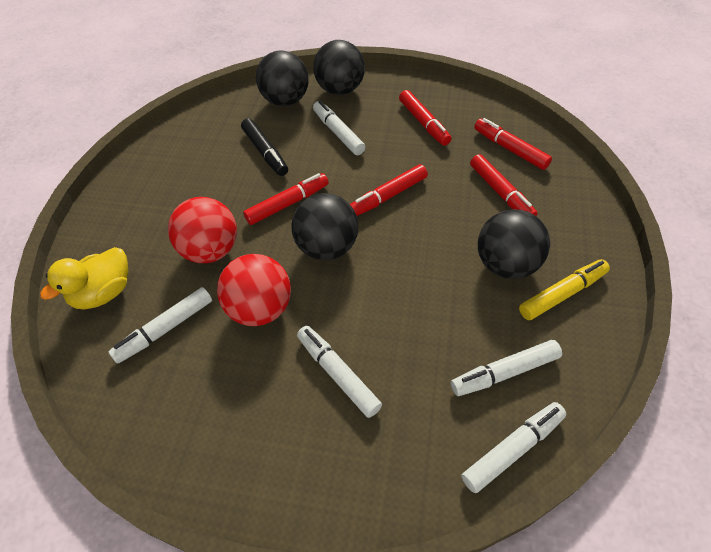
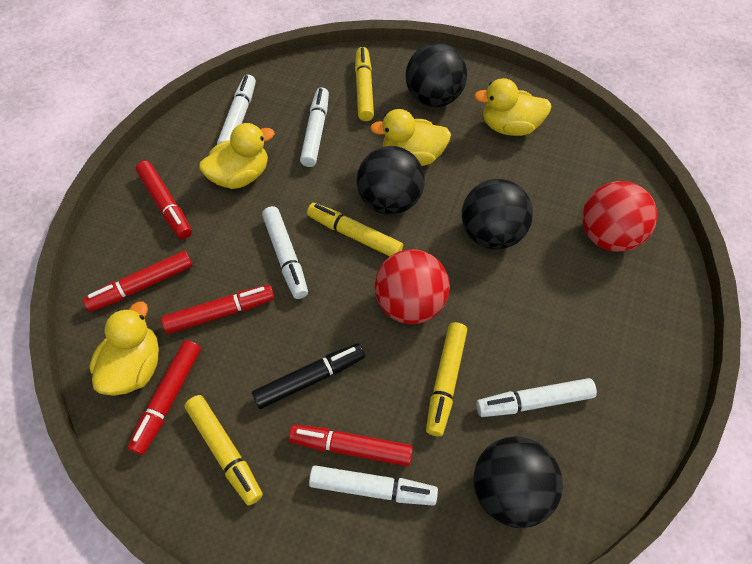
yellow duck: [40,247,129,310] = 1 -> [89,302,159,396] [199,123,275,189] [370,109,451,166] [474,78,551,136] = 4
yellow marker: [519,259,610,320] = 1 -> [184,395,263,506] [307,203,403,257] [355,47,374,121] [426,322,467,436] = 4

